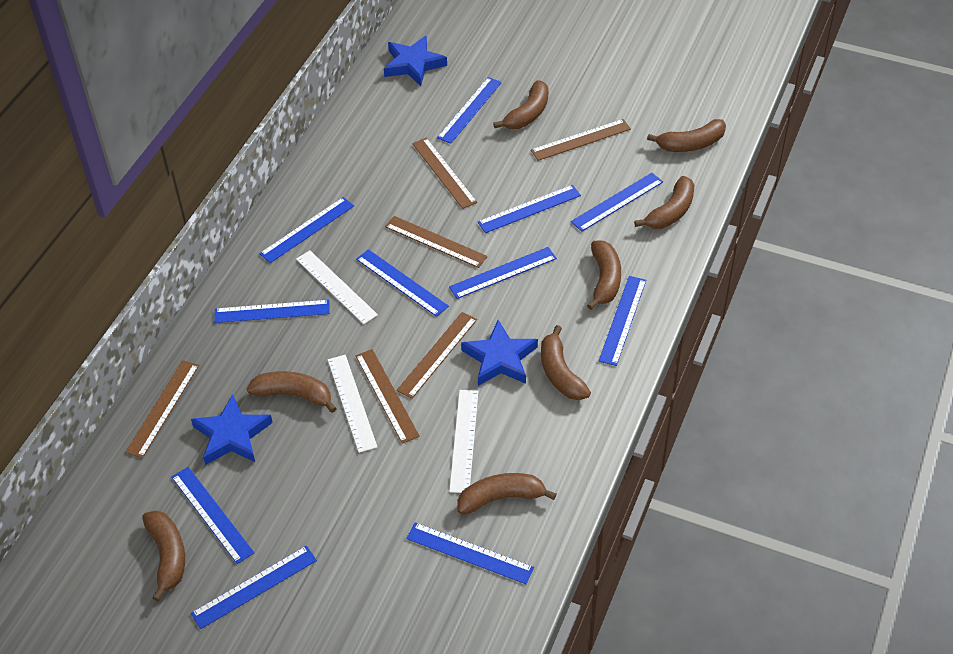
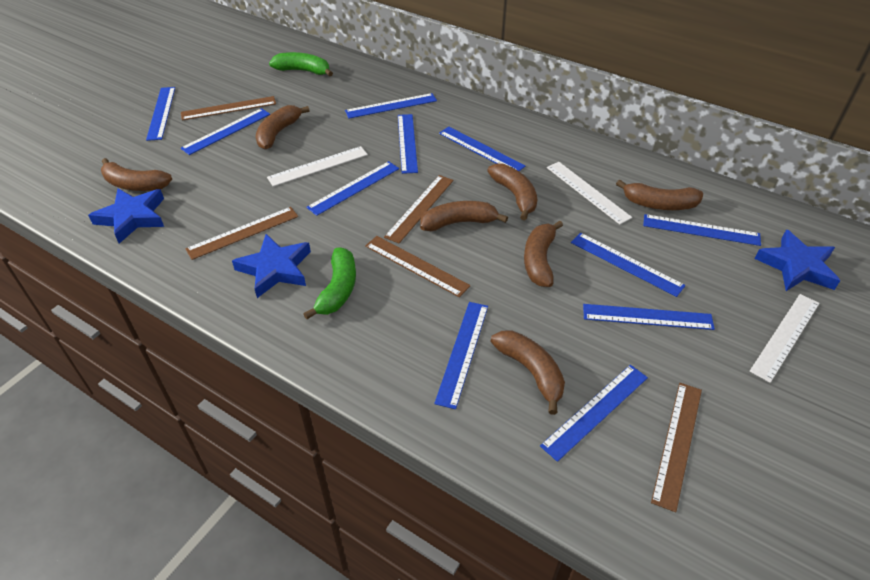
brown banana: [142,510,185,601] [247,371,337,413] [458,473,556,515] [493,80,549,129] [541,325,591,400] [587,240,621,310] [634,176,694,229] [647,119,726,152] = 8 -> [101,158,172,191] [256,105,310,150] [420,201,508,231] [487,163,537,220] [491,331,565,415] [524,221,563,287] [616,180,703,210] = 7
brown ruler: [125,360,199,458] [355,349,420,444] [385,216,488,268] [396,312,477,399] [412,138,477,209] [531,119,631,161] = 6 -> [181,96,276,120] [185,207,298,260] [365,236,470,297] [384,175,453,243] [651,383,702,512] = 5
green banana: none = 0 -> [269,52,333,77] [303,247,356,319] = 2

